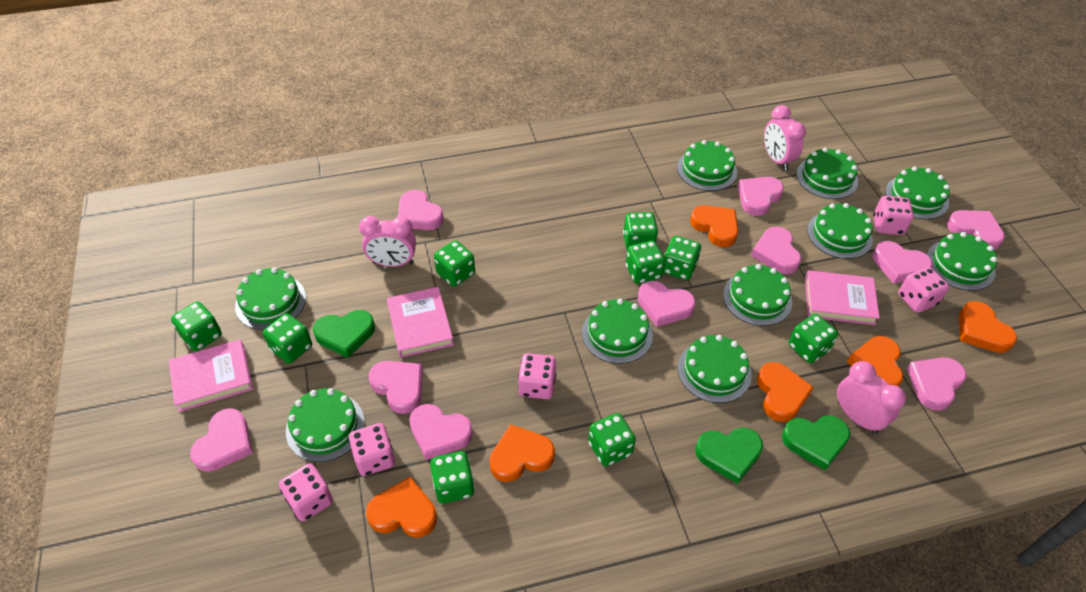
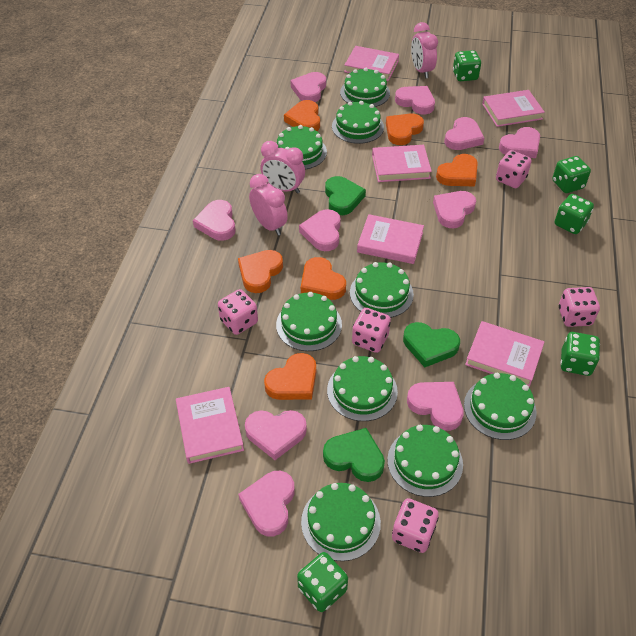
green cake: [235,267,306,330] [286,388,365,462] [582,299,653,364] [677,140,737,191] [678,335,752,403] [723,264,792,326] [797,148,858,199] [807,203,873,259] [885,166,950,219] [927,232,997,291] = 10 -> [276,292,342,351] [277,125,327,170] [301,483,381,561] [327,356,398,421] [332,101,384,144] [340,68,390,107] [350,262,414,318] [387,425,463,497] [464,373,537,440] = 9
green dice: [171,301,222,351] [263,313,312,364] [430,451,475,504] [434,241,475,287] [588,413,636,467] [623,212,658,249] [626,241,665,284] [663,236,701,280] [789,314,838,363] = 9 -> [297,552,348,612] [453,50,481,81] [552,156,591,193] [555,194,594,234] [560,332,600,376] = 5
pink book: [169,339,253,412] [387,287,454,358] [805,270,880,325] = 3 -> [176,387,244,464] [344,46,399,81] [357,214,424,264] [372,145,432,182] [465,321,544,387] [482,90,545,127] = 6

